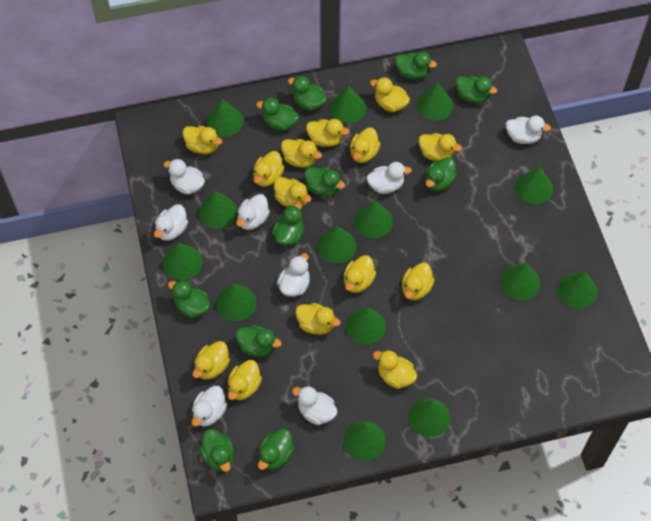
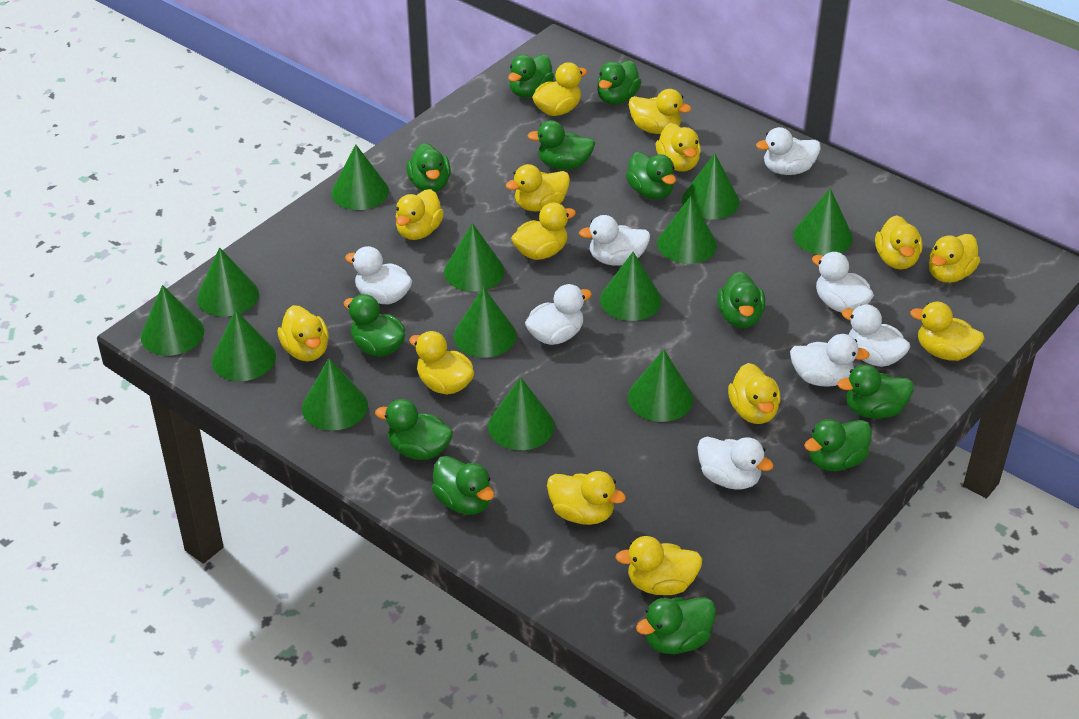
green cone: [163,243,202,280] [199,191,237,229] [206,99,243,137] [216,284,256,321] [317,226,356,263] [329,85,366,124] [343,421,386,461] [345,308,386,345] [354,201,393,238] [408,398,450,437] [416,83,453,121] [501,263,540,300] [515,167,553,204] [557,271,597,309] = 14 -> [141,285,204,356] [197,247,259,317] [212,310,276,381] [302,358,368,431] [331,144,389,210] [444,223,504,292] [453,287,516,358] [488,377,554,450] [600,252,662,321] [628,349,693,422] [657,196,717,264] [682,153,740,219] [793,188,853,256] = 13
green duck: [168,280,210,318] [199,429,234,472] [236,325,282,357] [256,98,299,131] [258,429,295,470] [272,203,304,246] [288,76,327,111] [304,167,345,197] [395,52,437,79] [425,157,457,191] [455,76,497,104] = 11 -> [344,294,406,357] [375,399,453,460] [406,143,451,192] [432,456,494,515] [508,55,554,98] [527,120,595,170] [597,60,641,105] [626,152,676,200] [636,597,716,654] [717,271,765,328] [804,419,872,471] [837,365,914,419] = 12

